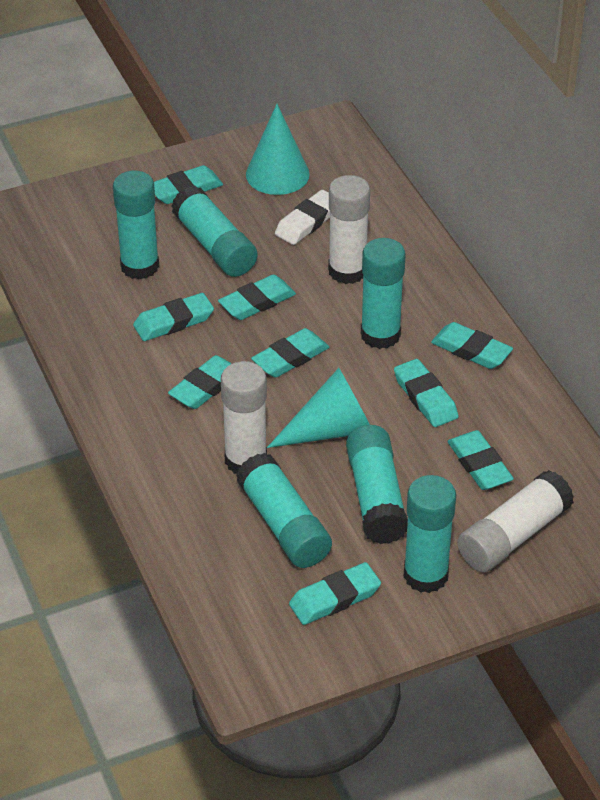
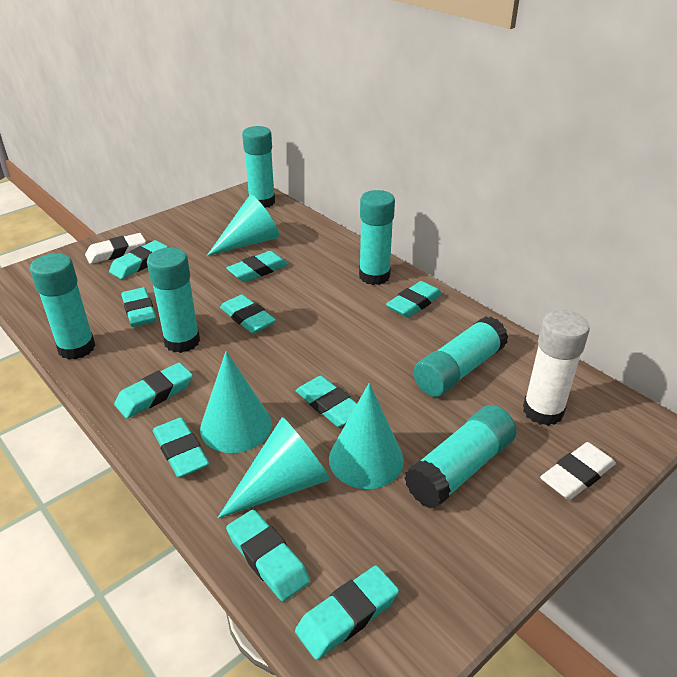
turquoise cone: [246,104,310,195] [267,368,370,448] = 2 -> [200,351,272,453] [207,195,280,256] [218,417,330,518] [329,383,404,489] = 4
turquoise eraser: [133,293,214,341] [154,165,223,204] [168,355,232,409] [218,275,296,320] [251,328,329,378] [289,562,381,625] [394,359,459,427] [431,322,513,369] [447,430,514,490] = 9 -> [109,240,168,279] [114,362,193,418] [121,287,156,327] [153,418,209,478] [220,295,276,334] [226,251,288,282] [226,510,310,602] [295,565,399,660] [296,376,357,427] [386,281,442,318] = 10
white eraser: [275,190,330,245] = 1 -> [85,233,146,264] [540,442,616,500] = 2
white glue stick: [221,361,267,474] [328,175,370,284] [457,470,574,572] = 3 -> [523,310,590,426] = 1

